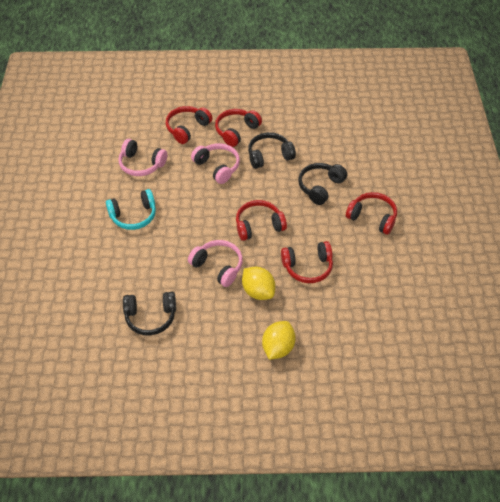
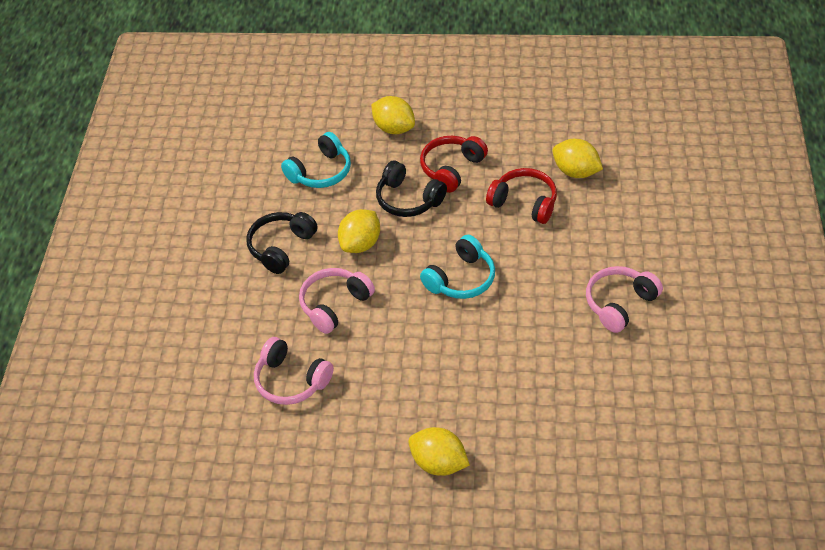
black headphones: [123,292,176,335] [248,132,296,169] [298,163,347,205] = 3 -> [246,212,318,274] [376,161,447,217] = 2
red headphones: [166,106,213,144] [215,109,262,147] [236,200,287,241] [281,241,333,283] [346,192,397,235] = 5 -> [420,136,488,193] [486,168,557,224] = 2
turquoise headphones: [106,189,156,230] = 1 -> [281,132,351,188] [420,235,495,299] = 2
yellow lemon: [242,267,275,300] [262,321,296,360] = 2 -> [338,209,380,253] [371,96,415,134] [408,427,470,476] [552,139,603,178] = 4

